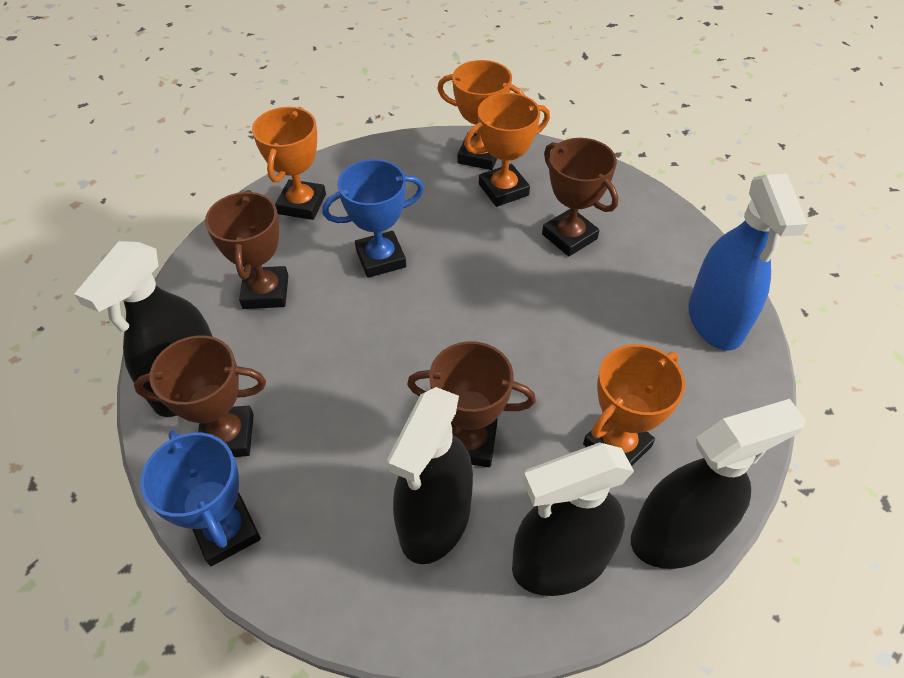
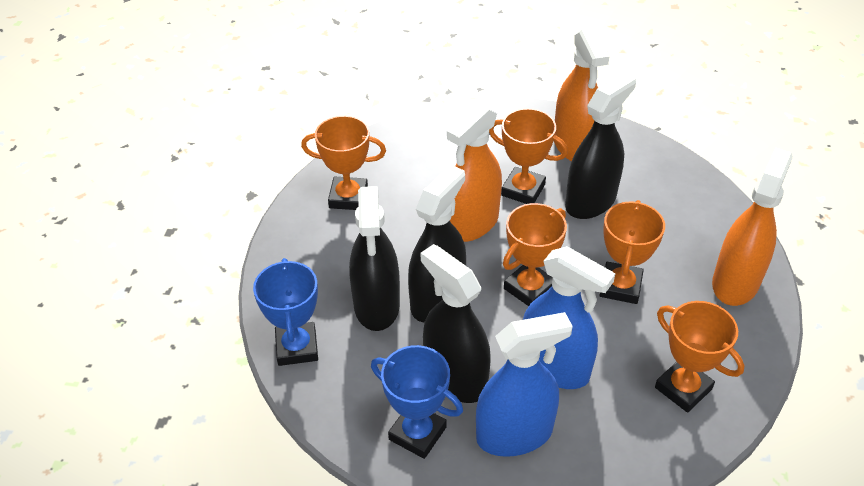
blue spray bottle: [688,174,808,351] = 1 -> [476,312,573,457] [523,246,616,389] = 2
brown trophy: [134,335,266,457] [205,190,288,309] [407,341,536,467] [542,138,618,256] = 4 -> none = 0
orange spray bottle: none = 0 -> [447,104,502,242] [554,27,610,161] [712,147,793,306] = 3
orange trophy: [252,107,326,220] [437,60,525,170] [464,93,550,207] [583,344,685,466] = 4 -> [301,116,386,210] [489,108,568,204] [503,203,567,306] [600,200,665,304] [655,301,744,413] = 5

